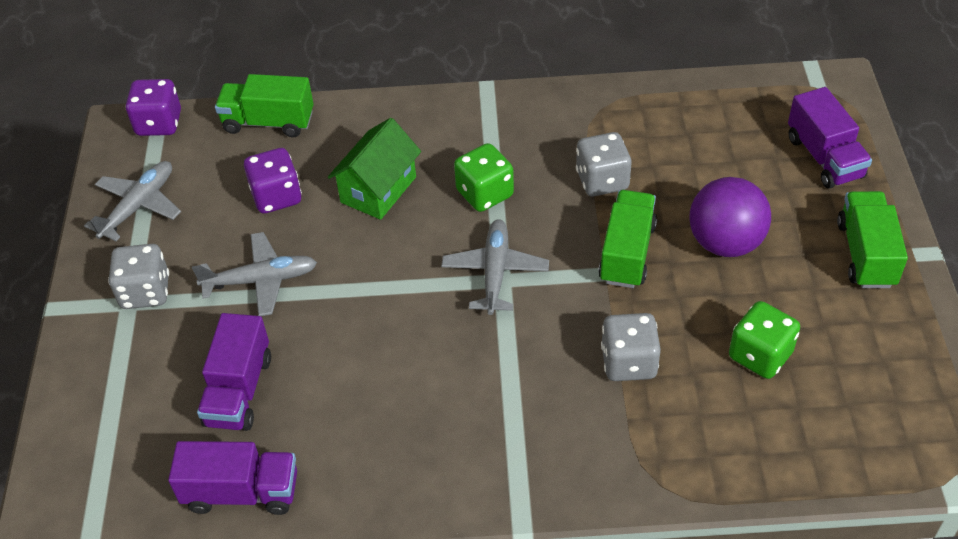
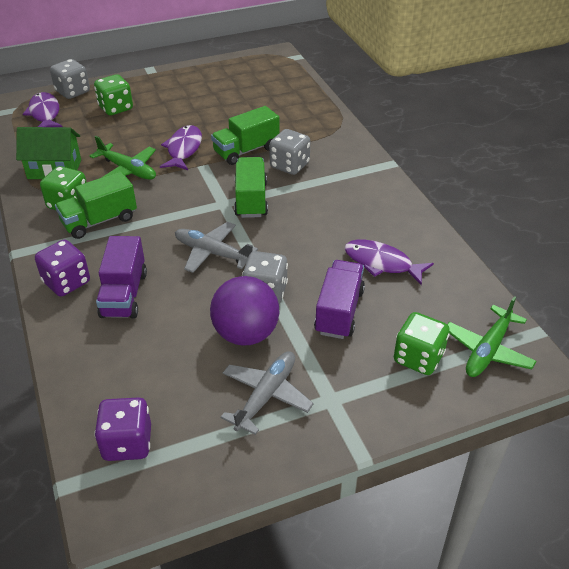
green dice: [454,143,514,212] [729,301,800,379] = 2 -> [40,166,87,210] [94,74,133,115] [394,312,450,375] = 3
green plane: none = 0 -> [90,136,156,180] [447,296,537,377] = 2
grey plane: [84,161,181,241] [192,232,317,316] [441,219,549,315] = 3 -> [175,222,258,273] [221,351,314,435] = 2
purple fish: none = 0 -> [23,92,62,127] [160,125,202,170] [344,240,434,285] = 3
purple truck: [168,441,297,515] [197,313,271,431] [788,87,872,189] = 3 -> [96,236,147,319] [314,260,365,339] = 2

